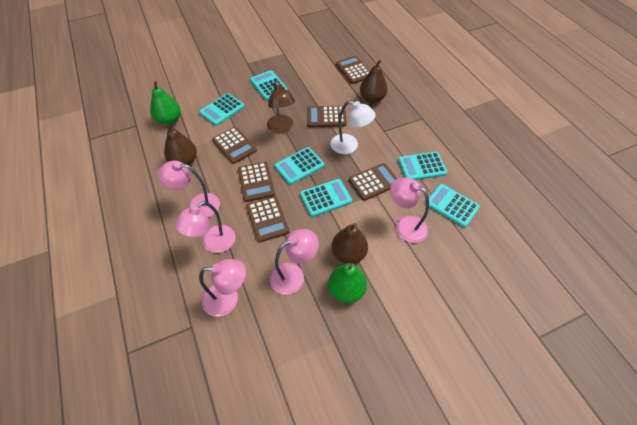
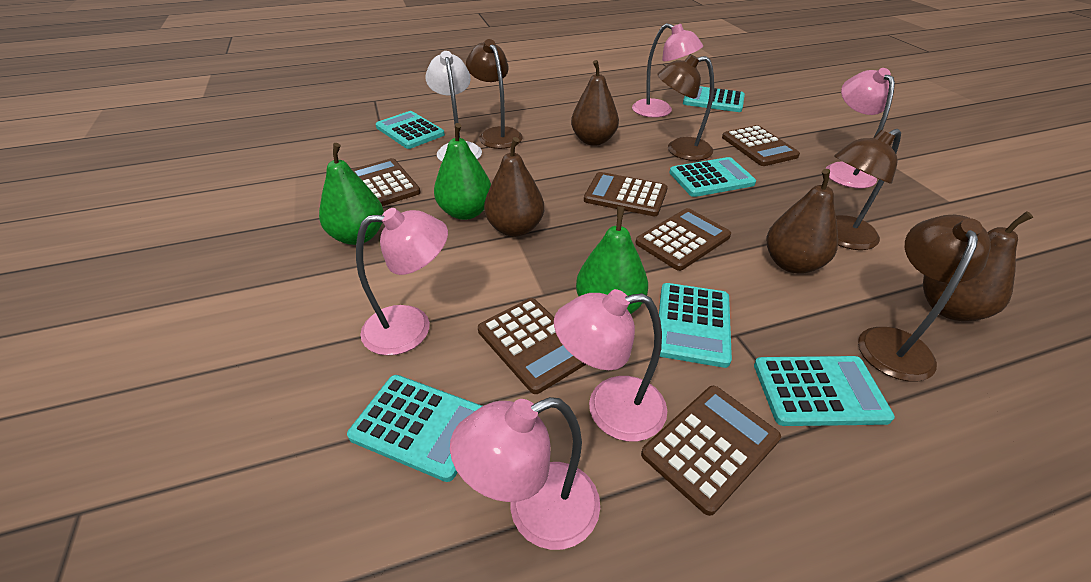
brown lamp: [267,81,295,134] = 1 -> [466,39,523,149] [658,54,714,161] [834,129,901,250] [858,215,991,381] = 4
brown pear: [164,123,197,165] [331,223,368,264] [360,59,388,103] = 3 -> [484,137,544,237] [571,60,619,146] [766,169,838,274] [923,211,1033,321] = 4
green pear: [150,81,181,125] [328,263,367,303] = 2 -> [319,143,384,245] [434,123,491,220] [576,206,648,314] = 3

